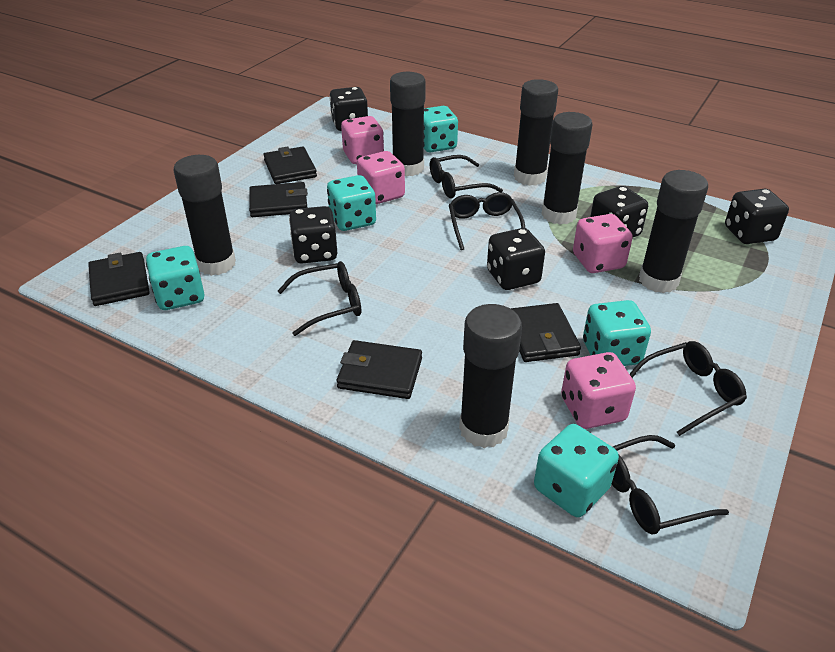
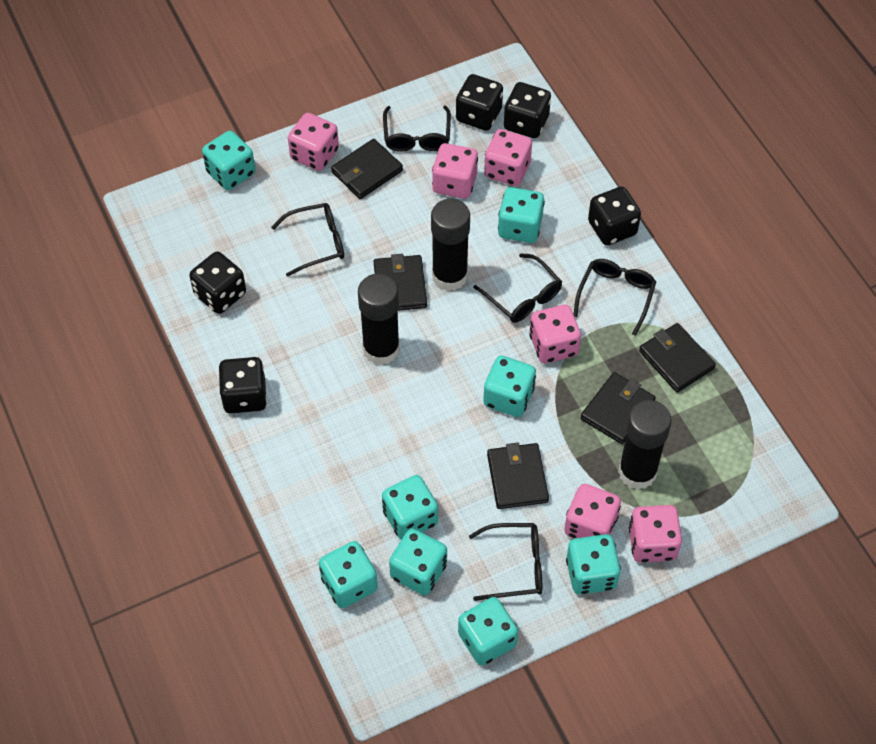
black glue stick: [173,155,236,276] [390,72,426,176] [459,304,522,448] [514,79,558,186] [541,112,593,225] [639,170,708,293] = 6 -> [358,274,400,365] [431,199,470,291] [618,400,672,490] = 3
pink dice: [341,116,384,164] [357,151,405,204] [561,352,636,429] [573,214,633,273] = 4 -> [288,113,339,171] [432,143,478,199] [484,129,532,186] [529,305,581,364] [564,484,621,539] [629,505,682,563] = 6
turquoise dice: [146,246,205,310] [327,175,376,231] [424,106,458,153] [534,424,619,517] [583,300,651,366] = 5 -> [202,131,256,190] [319,541,378,608] [382,475,438,540] [389,528,447,595] [458,597,518,665] [483,356,536,417] [498,187,545,243] [566,534,621,595] = 8

